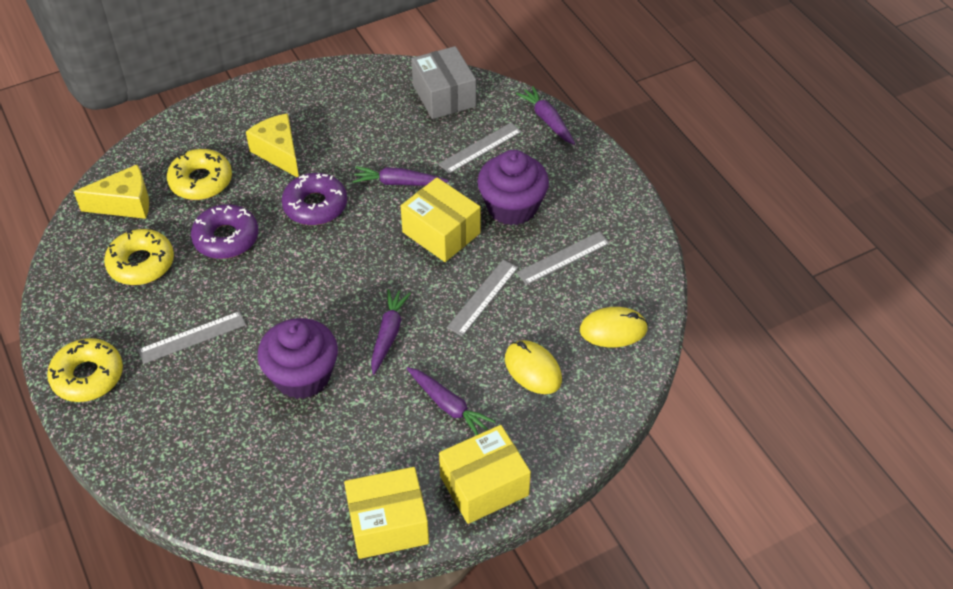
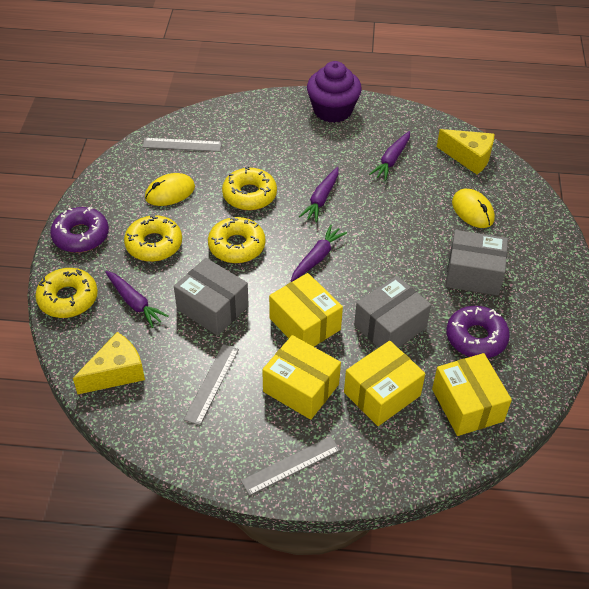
grey box: [412,46,476,119] = 1 -> [174,258,249,336] [354,276,431,348] [445,230,508,295] = 3
grey ruler: [138,311,246,364] [439,123,522,174] [447,260,518,336] [516,232,610,285] = 4 -> [142,138,222,152] [184,344,239,426] [241,436,340,496] = 3
purple cupcake: [257,318,338,399] [477,150,549,225] = 2 -> [307,61,362,123] = 1
yellow box: [344,467,429,559] [401,177,481,262] [439,425,531,524] = 3 -> [262,335,341,420] [269,273,343,347] [344,341,425,426] [432,353,512,436] = 4
yellow donut: [47,338,123,402] [104,229,174,285] [167,149,232,200] = 3 -> [35,268,98,318] [124,215,182,262] [208,217,265,263] [222,166,277,210] = 4

